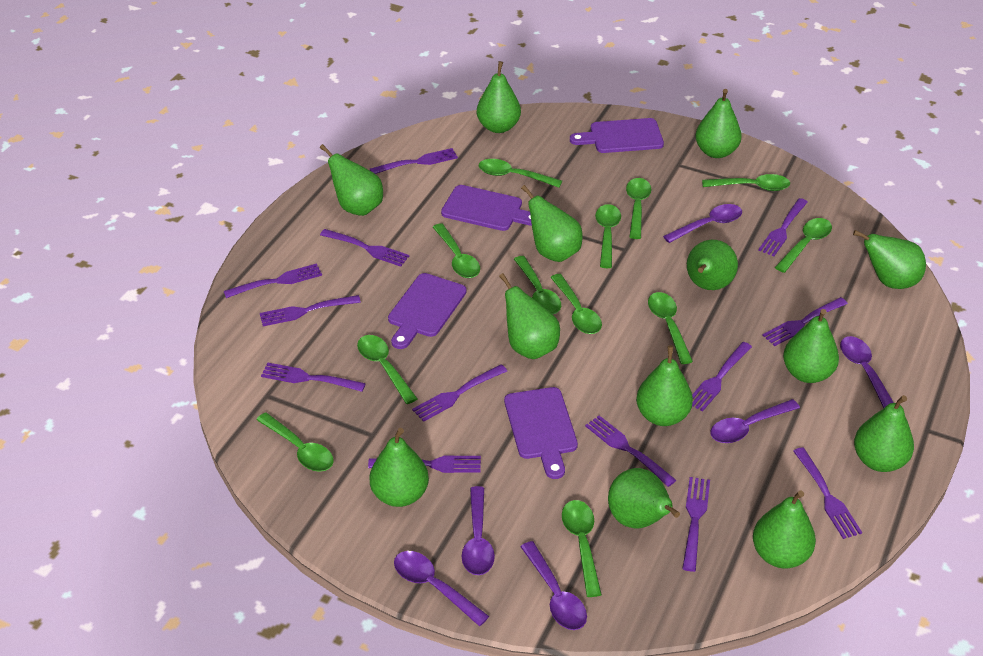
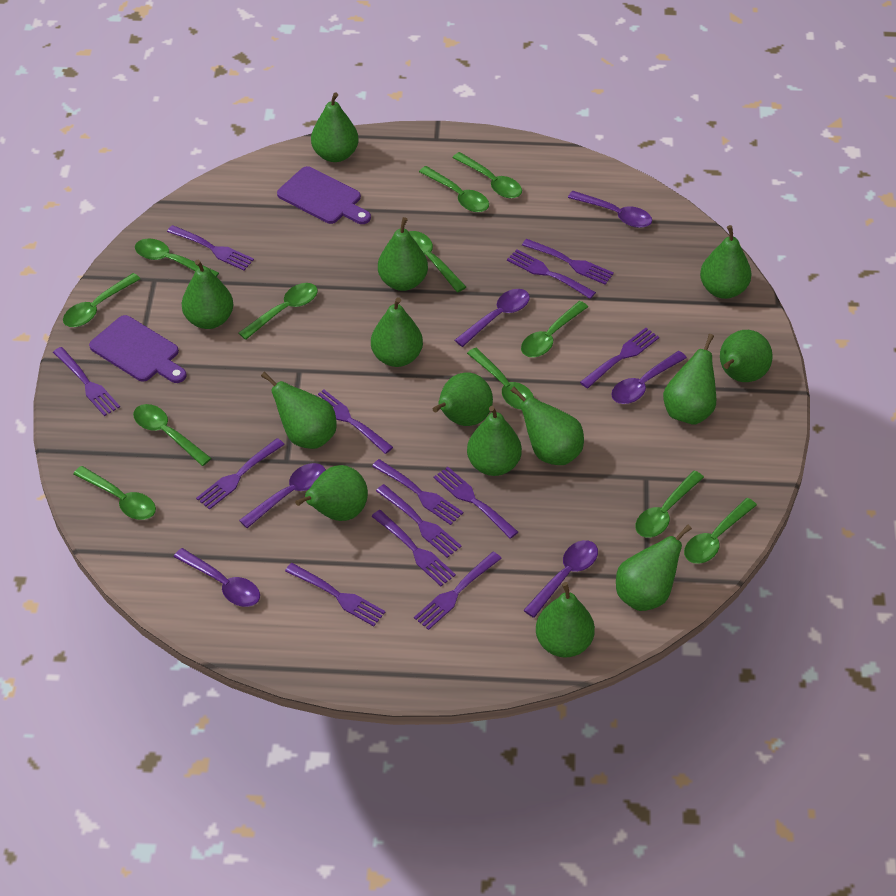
green pear: [320,144,383,216] [369,428,429,507] [477,61,521,133] [499,273,560,359] [521,185,583,262] [608,468,680,528] [636,345,693,426] [687,240,738,290] [695,89,741,158] [753,490,816,568] [783,309,839,383] [853,230,926,289] [854,395,914,472] = 13 -> [182,259,233,329] [261,372,337,449] [295,465,368,521] [311,92,359,162] [371,297,423,367] [378,217,428,291] [433,372,493,426] [467,406,522,476] [511,387,584,465] [536,582,595,657] [616,525,692,611] [663,334,716,425] [700,225,752,299] [720,330,773,382] = 14
purple cutting board: [388,273,467,349] [441,185,532,231] [504,387,578,479] [570,118,664,153] = 4 -> [89,315,187,383] [277,166,371,224] = 2

